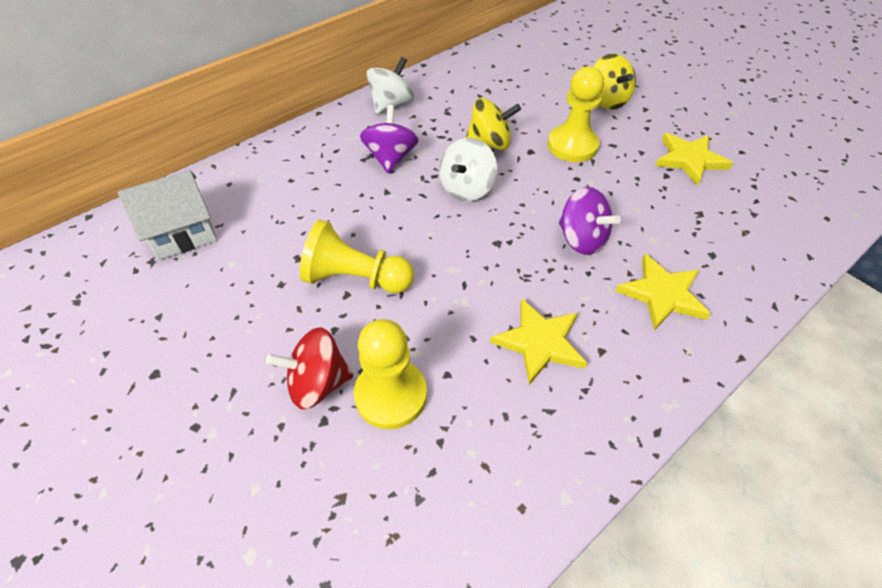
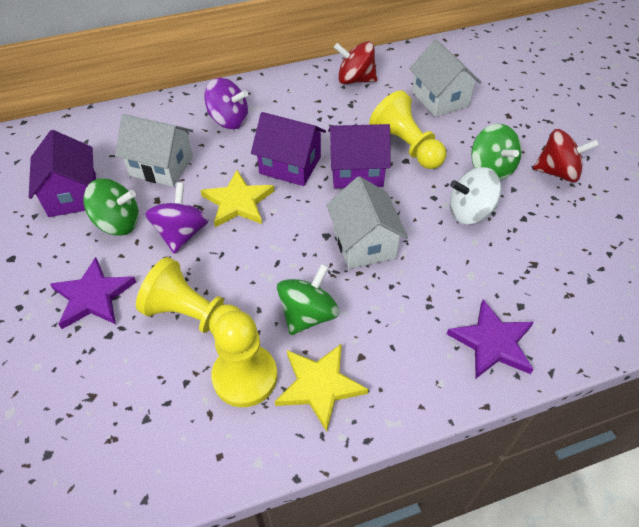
green spinning top: none = 0 -> [83,178,139,236] [277,264,340,335] [471,124,522,181] = 3
purple house: none = 0 -> [29,130,96,217] [251,112,326,186] [328,124,391,188] = 3
purple star: none = 0 -> [50,257,136,329] [447,300,534,378] = 2
red spinning top: [266,327,353,410] = 1 -> [334,41,377,84] [533,129,599,182] = 2
white house: [118,170,217,260] = 1 -> [115,114,193,187] [326,176,408,269] [409,39,482,117] = 3
white spinning top: [367,57,414,114] [439,138,497,201] = 2 -> [450,167,501,224] = 1
yellow spinning top: [466,98,521,150] [593,54,636,110] = 2 -> none = 0
yellow star: [490,299,587,385] [615,254,711,331] [655,133,733,186] = 3 -> [200,170,274,227] [275,343,368,432] = 2

